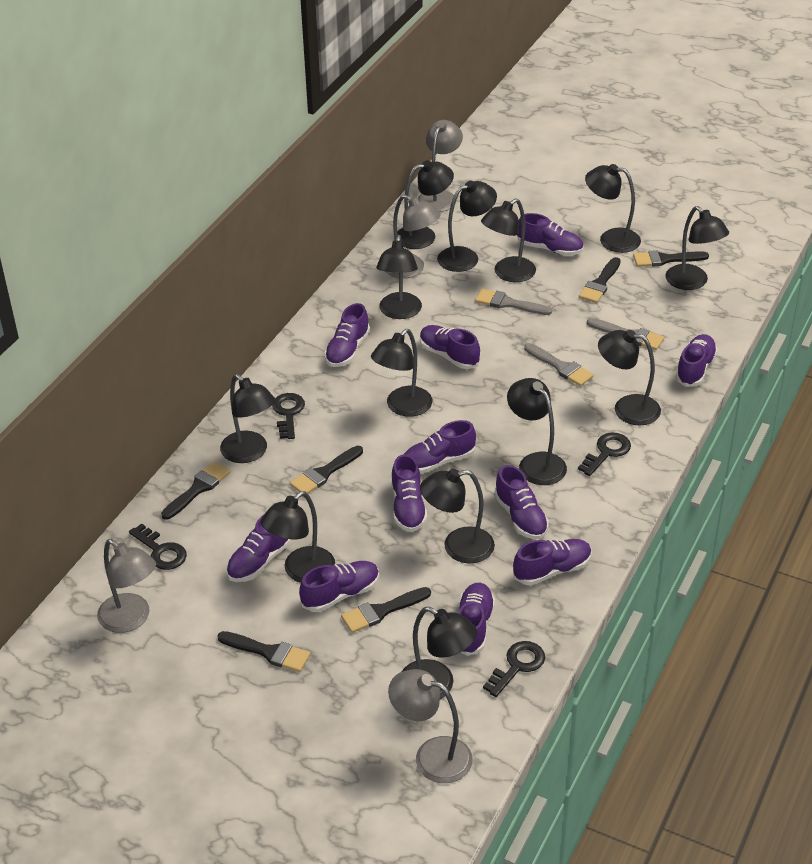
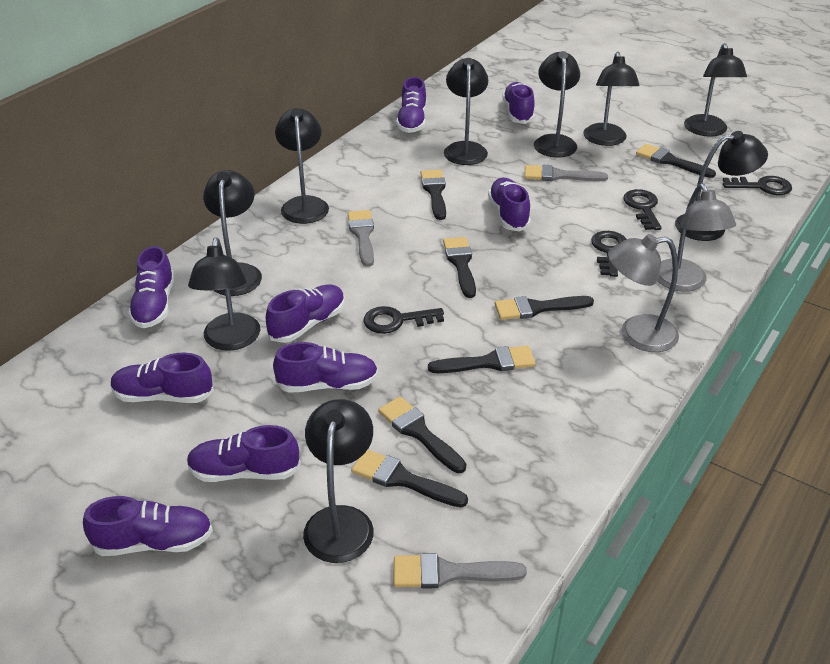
black brush: [161,462,230,520] [217,631,310,672] [290,446,363,494] [341,587,431,633] [579,257,621,303] [633,250,709,267] = 6 -> [351,450,468,508] [378,396,466,473] [420,170,446,220] [428,346,535,373] [443,237,476,298] [495,296,594,320] [636,144,716,178] = 7
black lamp: [220,374,275,463] [261,491,335,583] [371,329,432,417] [377,235,422,319] [397,160,454,249] [402,607,477,699] [420,468,495,564] [437,181,497,272] [481,198,536,282] [507,378,567,485] [585,164,641,253] [598,330,661,425] [665,206,729,290] = 13 -> [188,237,260,351] [203,170,262,296] [275,108,329,224] [303,399,374,563] [444,58,488,165] [534,51,580,158] [584,52,640,146] [675,131,768,241] [684,43,747,137] = 9
grey lamp: [97,539,156,633] [385,195,441,278] [388,669,473,783] [418,120,463,212] = 4 -> [608,234,679,352] [657,183,736,292] = 2
purple shoe: [227,516,292,582] [299,561,379,612] [325,303,370,367] [391,454,427,532] [404,420,476,474] [420,325,480,369] [458,583,495,656] [494,465,549,539] [513,539,592,585] [517,213,583,256] [675,334,718,387] = 11 -> [83,496,213,556] [111,353,214,403] [128,246,175,328] [187,425,301,482] [266,285,345,343] [273,342,378,393] [396,77,426,133] [488,178,531,231] [502,82,535,124] = 9

